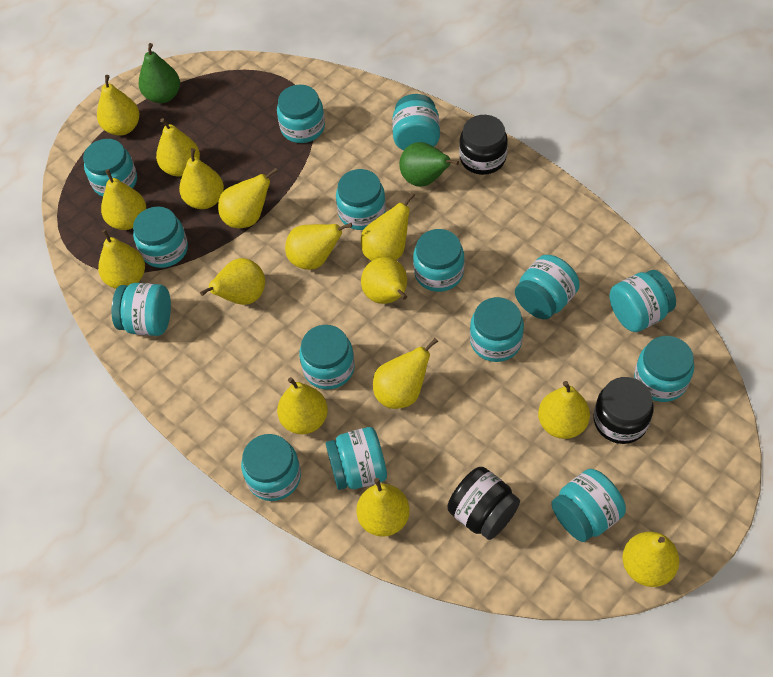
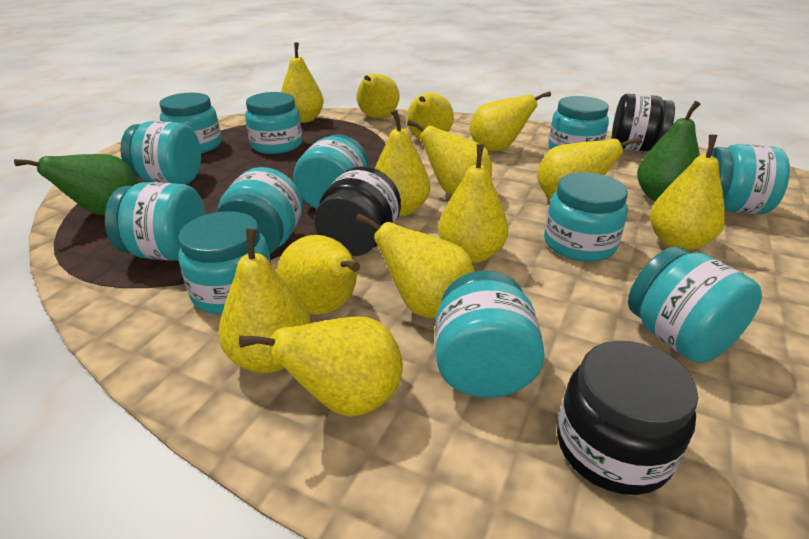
turquoise jar: [83,139,137,197] [112,283,171,336] [133,206,188,268] [241,434,301,501] [277,85,325,143] [299,325,355,390] [326,427,387,490] [336,169,386,230] [392,94,440,150] [413,229,464,292] [470,297,524,362] [515,255,580,319] [551,469,626,542] [610,270,676,332] [634,336,694,402] = 15 -> [105,182,206,261] [121,121,201,185] [159,93,221,153] [178,211,271,315] [216,167,303,254] [245,92,302,154] [293,134,368,209] [435,271,545,398] [544,172,628,262] [548,96,609,149] [628,247,762,363] [711,144,790,214] = 12
yellow pear: [97,75,139,136] [98,229,145,289] [101,169,146,230] [156,118,200,176] [179,148,224,209] [200,258,265,305] [218,168,278,228] [277,377,328,434] [285,223,352,270] [356,478,410,537] [361,192,415,261] [361,257,407,304] [373,338,438,409] [538,381,590,439] [622,531,679,587] = 15 -> [218,228,311,373] [239,317,403,416] [277,235,360,315] [281,42,324,123] [356,213,475,318] [357,74,399,118] [375,110,430,216] [407,93,454,139] [407,120,492,195] [438,144,508,263] [470,91,551,151] [537,137,642,199] [650,135,726,250] = 13

